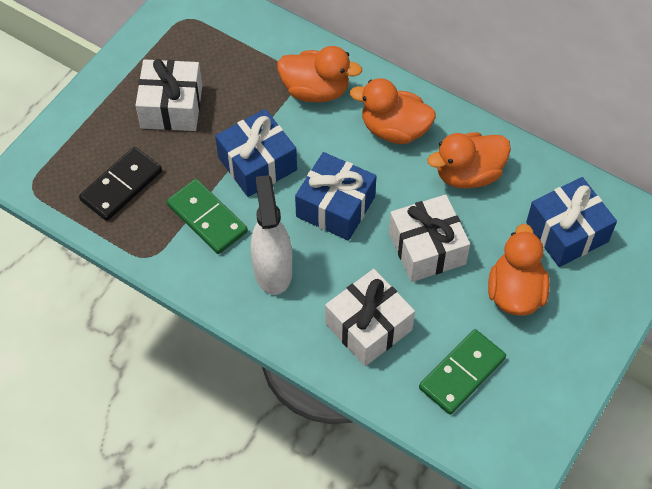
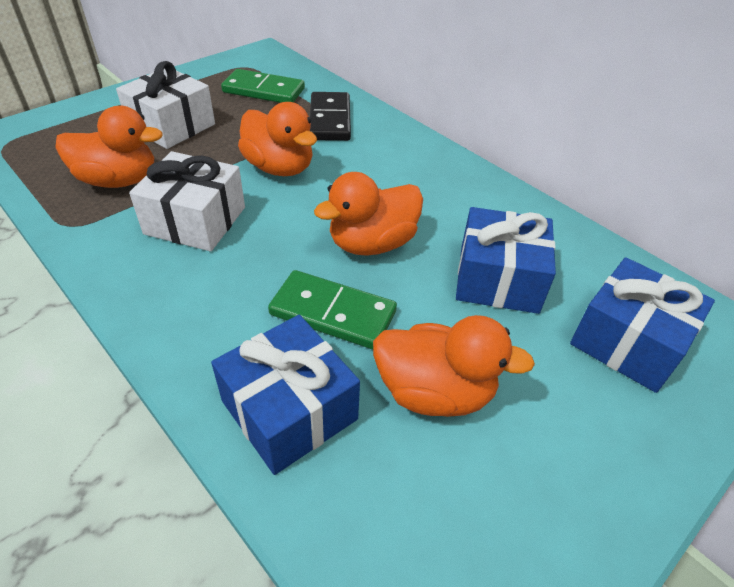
white gift: [135,59,202,131] [325,269,415,366] [389,194,470,282] = 3 -> [116,61,215,149] [129,151,245,251] = 2
white spray bottle: [251,175,292,295] = 1 -> none = 0

